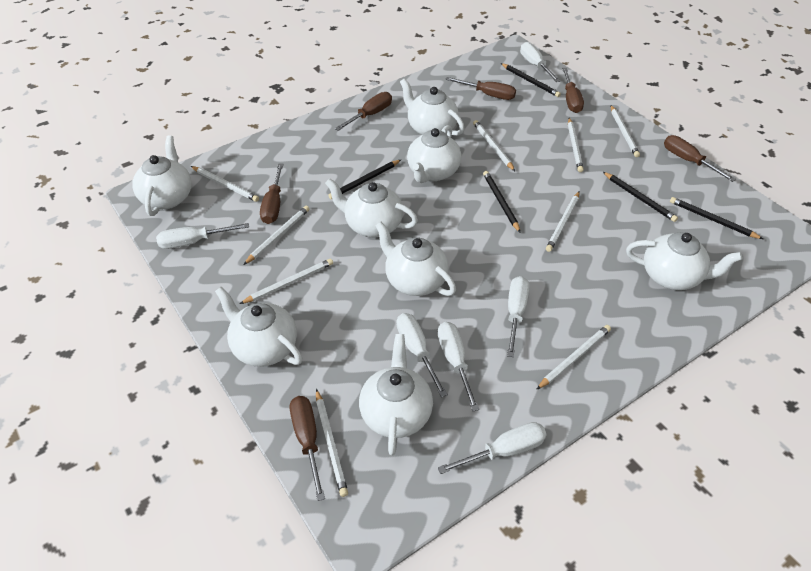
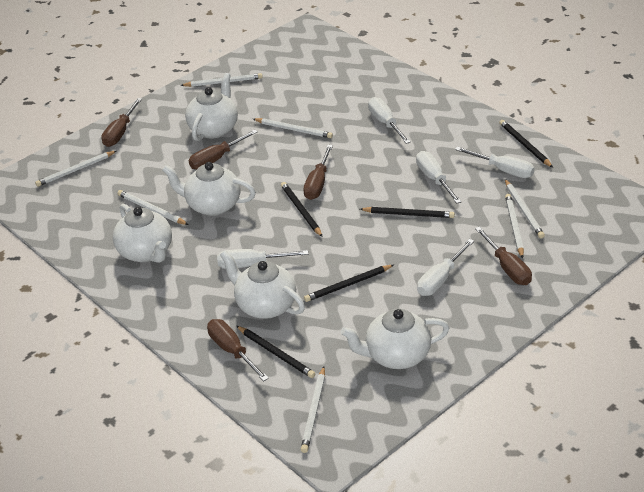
brown screwdriver: [260,163,283,224] [290,396,325,501] [335,92,392,131] [445,77,516,100] [562,68,584,113] [664,135,736,182] = 6 -> [101,98,142,147] [189,129,258,170] [207,319,269,381] [304,145,333,200] [475,227,532,285] = 5
white pencil: [191,166,259,202] [240,259,333,304] [244,206,309,265] [316,389,348,497] [473,120,515,171] [536,325,611,390] [546,192,580,252] [568,118,584,172] [611,105,640,157] = 9 -> [35,151,116,187] [117,190,188,225] [180,73,263,87] [253,118,333,138] [301,366,325,453] [505,179,545,238] [505,194,524,259] = 7
white screwdriver: [156,223,249,249] [397,313,448,397] [438,322,479,411] [438,422,547,474] [507,276,530,357] [520,42,560,82] = 6 -> [217,249,308,269] [368,97,410,144] [416,151,462,204] [417,239,474,296] [455,146,535,178] = 5
white teapot: [132,135,192,216] [215,287,302,367] [325,178,418,237] [359,334,433,455] [375,222,456,296] [400,78,465,136] [407,125,461,183] [626,232,743,290] = 8 -> [113,204,172,263] [162,162,256,216] [185,73,238,141] [220,250,305,319] [341,309,450,369] = 5

